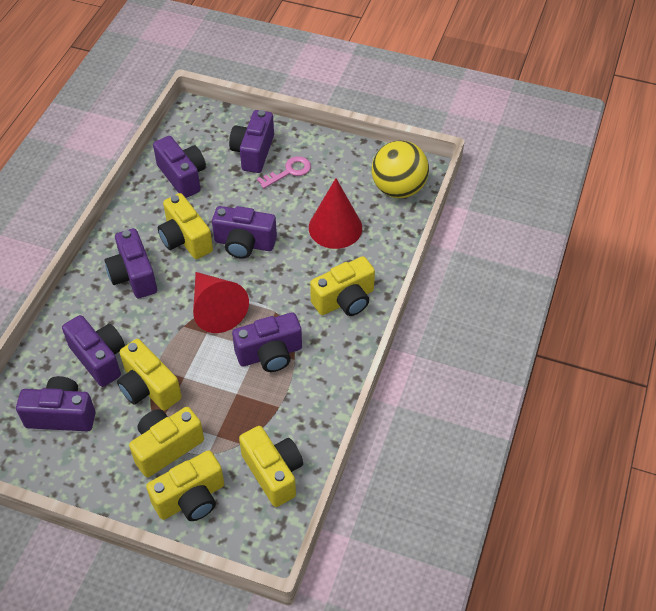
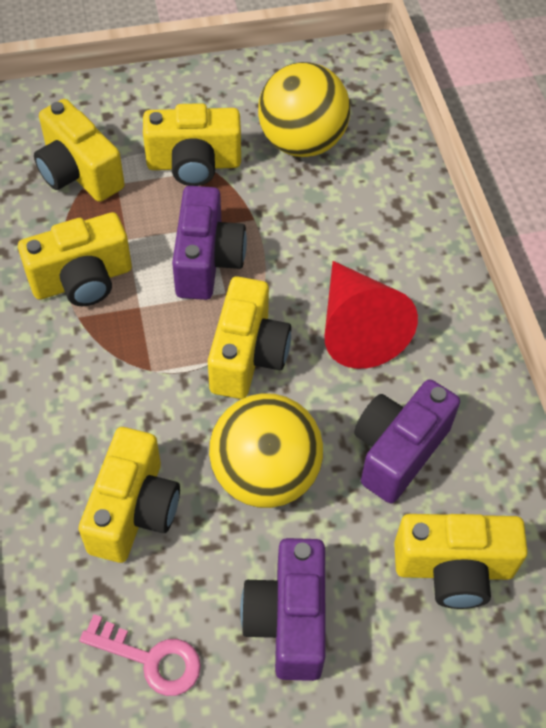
purple camera: [16,376,96,431] [62,315,125,387] [105,228,157,298] [153,136,206,198] [212,206,277,259] [229,110,274,173] [232,312,302,372] = 7 -> [172,186,247,300] [240,538,326,681] [354,379,460,503] = 3
red cone: [193,272,249,333] [309,178,362,249] = 2 -> [325,261,418,369] = 1
yellow ball: [372,140,429,198] = 1 -> [209,393,323,508] [258,62,350,157] = 2

